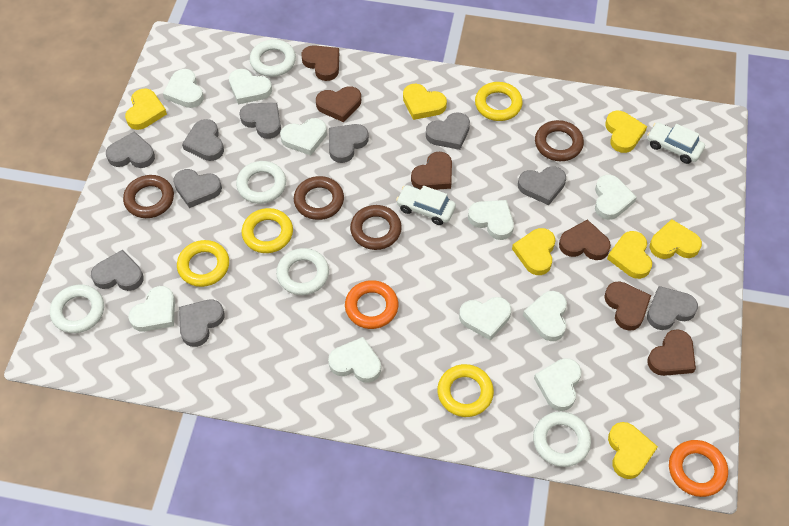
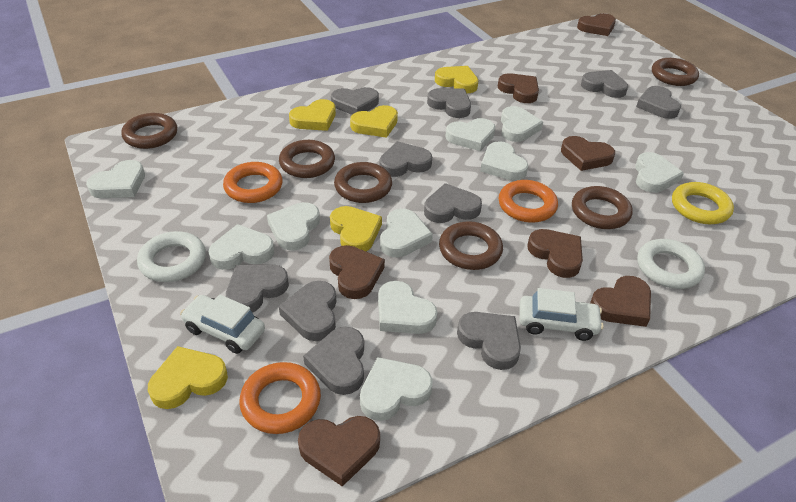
brown heart: [301,45,339,81] [316,86,361,122] [411,152,452,190] [559,219,611,260] [604,281,651,331] [648,329,696,376] = 6 -> [298,416,380,487] [329,245,385,299] [498,73,539,103] [527,229,583,278] [561,136,615,171] [577,13,616,36] [590,276,651,327] = 7
brown ring: [123,175,174,218] [294,176,344,220] [350,205,402,250] [535,120,584,161] = 4 -> [121,113,177,149] [279,140,335,178] [334,162,392,203] [439,221,503,270] [572,186,632,229] [652,58,699,86] = 6
orange ring: [345,280,398,329] [669,440,728,497] = 2 -> [223,162,283,203] [239,362,321,434] [499,180,558,223] = 3
white ring: [50,285,104,333] [236,161,286,204] [250,39,296,77] [276,248,329,295] [533,411,591,467] = 5 -> [137,231,206,282] [637,239,705,289] = 2
yellow heart: [125,89,167,130] [403,84,447,120] [512,228,555,275] [605,111,647,153] [607,231,652,279] [608,422,658,479] [650,219,702,259] = 7 -> [148,346,228,409] [289,99,336,131] [330,206,382,251] [350,105,398,138] [435,66,478,93] = 5
yellow ring: [177,240,229,287] [242,208,293,253] [437,364,494,417] [475,82,523,121] = 4 -> [672,182,734,224] = 1

